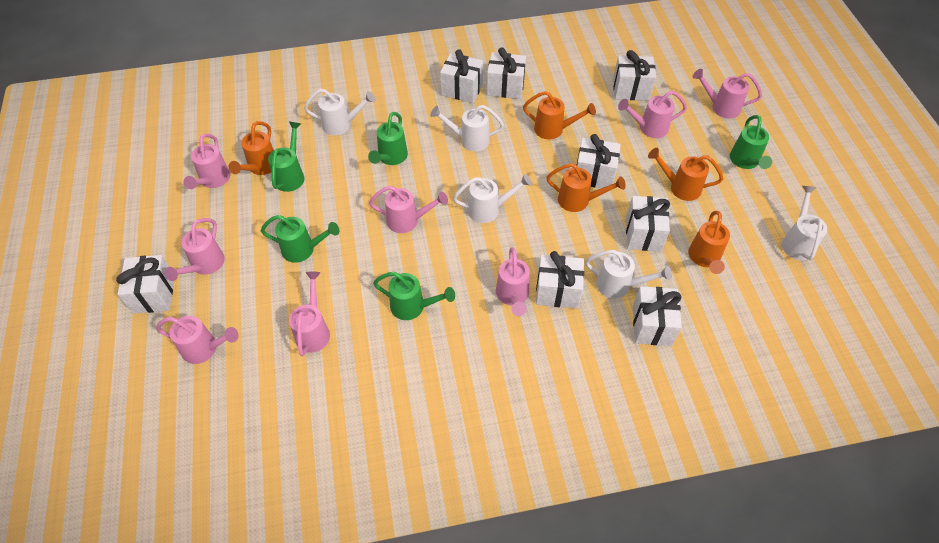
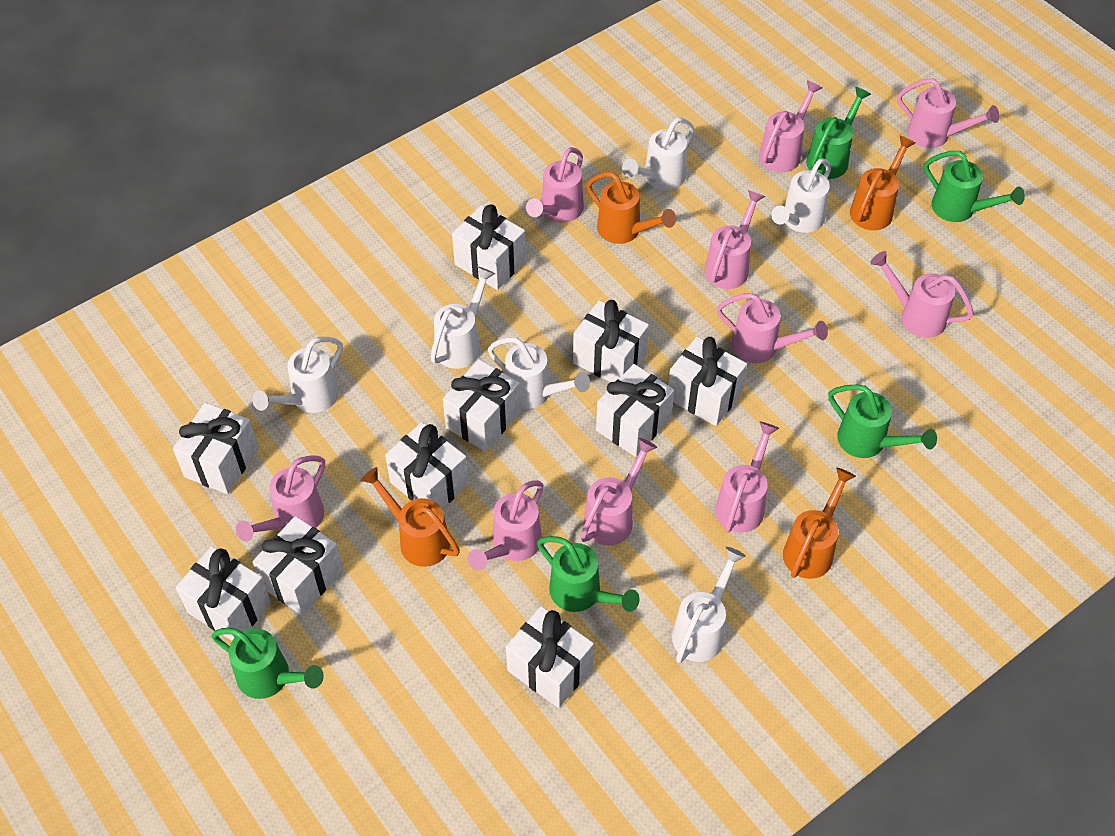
orange watering can: [229,121,274,175] [523,91,596,139] [546,163,626,212] [648,148,723,201] [688,211,730,274] = 5 -> [361,467,460,567] [586,172,676,244] [783,467,856,579] [850,135,915,230] = 4
pink watering can: [156,316,238,364] [164,218,225,281] [183,134,230,189] [289,271,330,356] [369,186,448,233] [496,247,530,316] [618,91,687,138] [692,69,762,119] = 8 -> [236,455,325,542] [468,480,543,571] [526,147,584,222] [580,438,657,545] [705,190,765,289] [715,422,779,533] [717,293,828,363] [759,80,822,173] [870,251,974,338] [897,78,999,148] = 10
white gift: [116,255,174,314] [440,49,483,103] [487,47,526,99] [536,251,584,309] [577,134,621,188] [613,50,656,101] [626,196,670,252] [633,286,682,346] = 8 -> [173,402,258,494] [176,546,271,641] [252,516,343,615] [385,422,469,509] [443,359,521,452] [452,204,526,290] [506,606,594,708] [573,300,649,382] [596,364,674,457] [668,337,747,426] = 10
white watering can: [304,89,376,135] [430,105,504,152] [453,174,532,223] [585,250,672,299] [782,186,827,260] = 5 -> [252,337,343,413] [430,267,495,369] [488,337,590,409] [622,118,694,190] [672,547,745,663] [771,158,831,233] = 6

